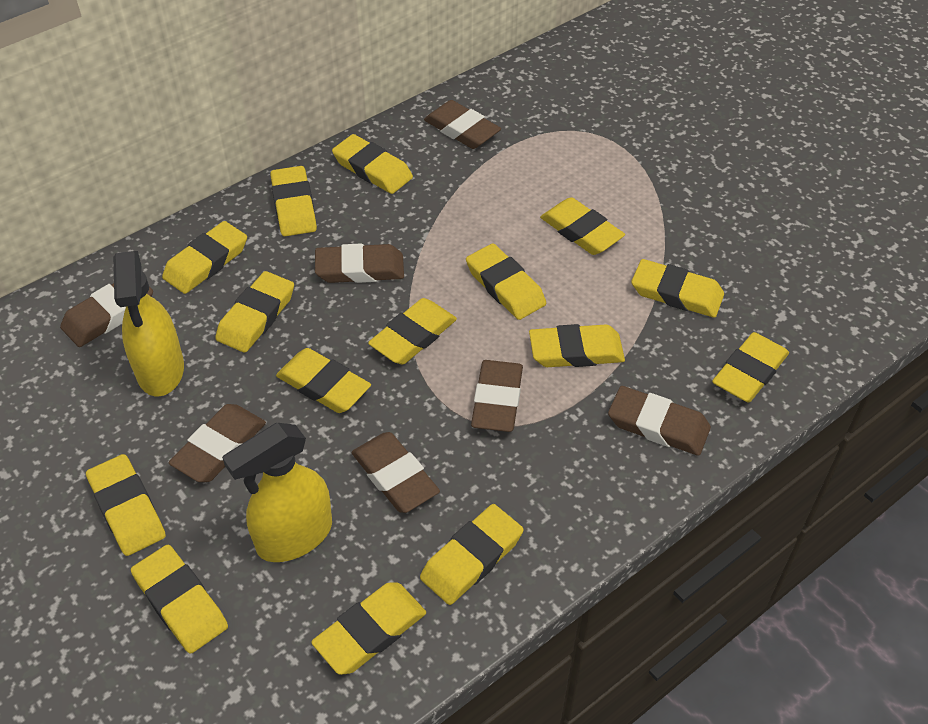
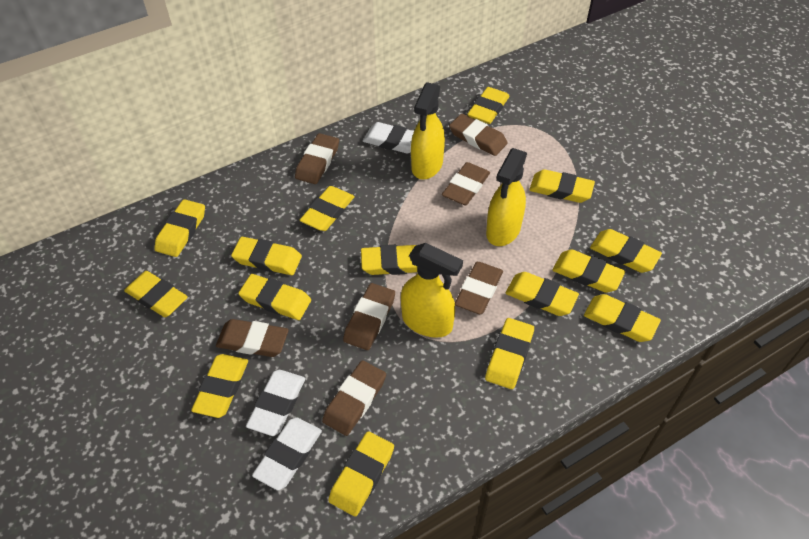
white eraser: none = 0 -> [246,370,305,436] [252,417,322,491] [363,122,414,154] = 3
yellow spray bottle: [113,251,184,396] [222,423,332,562] = 2 -> [401,243,463,338] [411,82,445,180] [486,148,527,246] = 3

